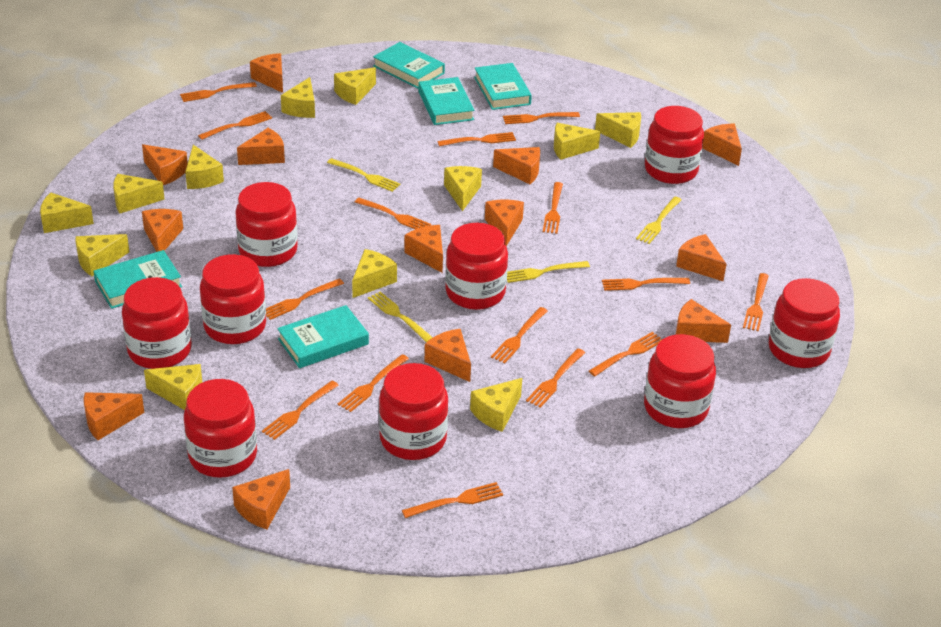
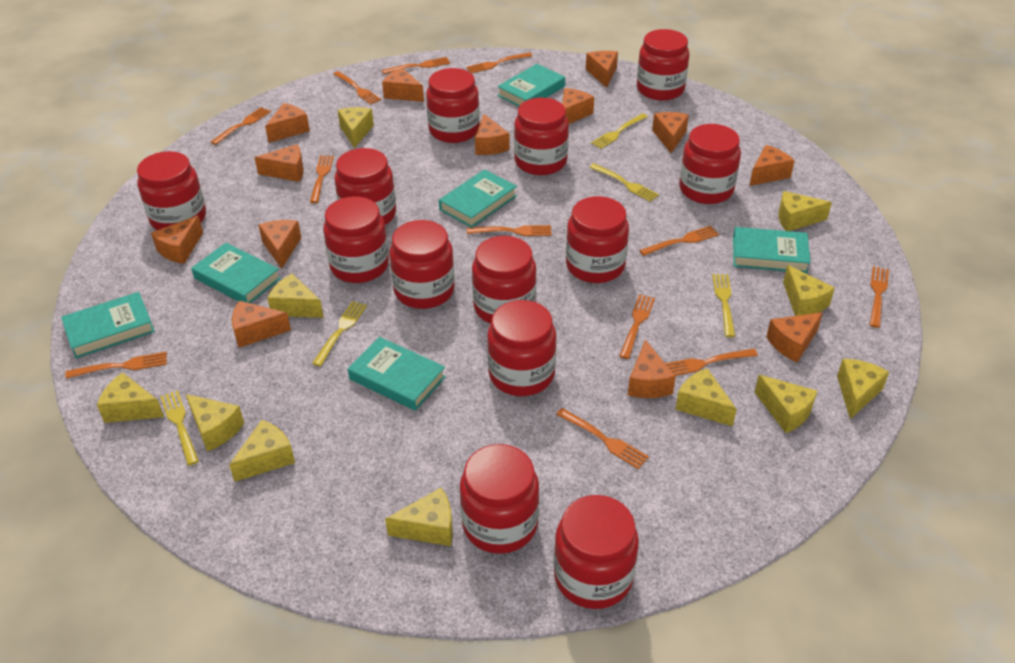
orange fork: [180,82,257,102] [198,111,272,140] [262,381,339,440] [266,279,344,320] [338,354,409,412] [355,198,431,229] [402,482,503,518] [437,132,516,146] [491,307,548,364] [503,112,580,124] [526,348,585,408] [543,182,563,234] [589,332,663,376] [602,278,690,291] [743,273,769,331] = 15 -> [65,352,167,379] [211,107,271,145] [310,155,334,203] [334,71,381,104] [382,57,450,74] [466,52,532,73] [467,225,552,236] [556,408,649,469] [619,294,655,359] [639,226,719,256] [665,349,758,376] [870,266,889,328] = 12
red jar: [122,277,192,369] [184,379,257,478] [200,254,266,344] [235,182,298,267] [379,363,448,460] [445,223,508,310] [644,334,716,428] [645,106,704,184] [769,278,840,368] = 9 -> [137,151,206,230] [323,196,389,283] [334,148,396,225] [390,220,455,309] [426,68,480,143] [460,444,539,554] [472,236,536,324] [487,300,556,396] [514,98,569,175] [554,495,639,609] [566,196,629,283] [637,29,689,101] [679,124,741,204] = 13
turquoise book: [93,250,182,309] [277,305,369,368] [373,42,445,88] [418,77,475,125] [474,63,532,110] = 5 -> [61,292,155,358] [191,243,281,303] [348,337,446,411] [439,169,517,228] [497,64,565,106] [733,227,811,273] = 6
yellow cheese: [40,193,94,233] [75,234,129,276] [113,174,165,214] [144,364,202,410] [185,145,224,189] [281,77,315,118] [334,67,376,105] [352,249,397,298] [444,166,482,211] [470,378,522,432] [554,123,600,160] [595,112,641,148] = 12 -> [97,372,164,423] [186,394,244,452] [229,420,295,482] [267,273,324,318] [338,107,374,148] [385,488,453,546] [675,368,737,426] [755,375,817,433] [778,191,832,231] [783,265,835,316] [837,359,889,419] = 11
yellow fork: [327,158,400,192] [368,291,433,342] [507,261,590,283] [636,196,682,244] = 4 -> [160,390,199,466] [312,301,367,367] [589,163,659,202] [591,113,648,149] [712,274,735,337] = 5

